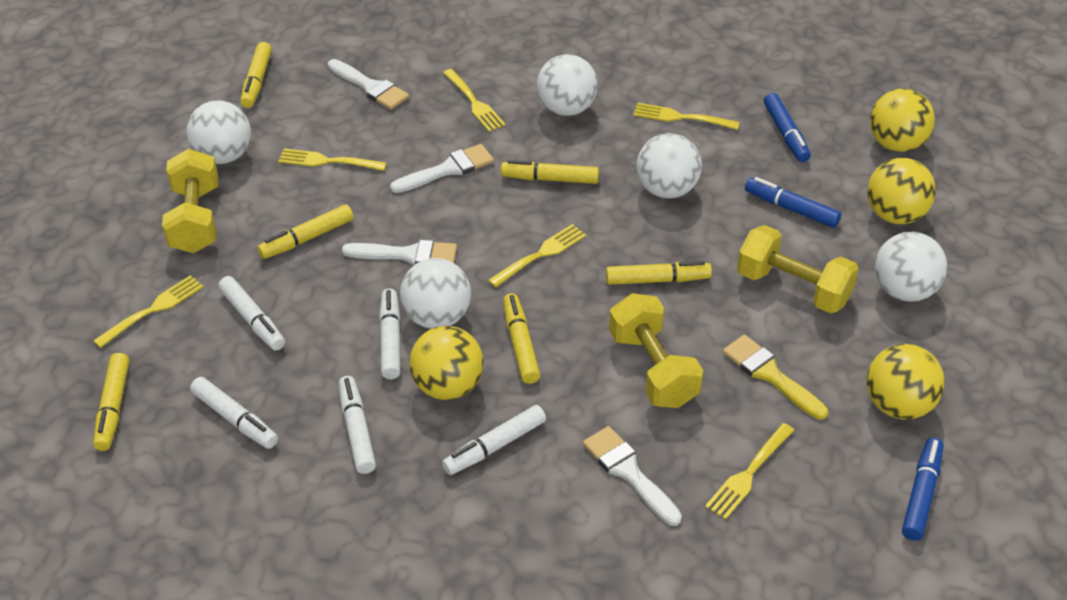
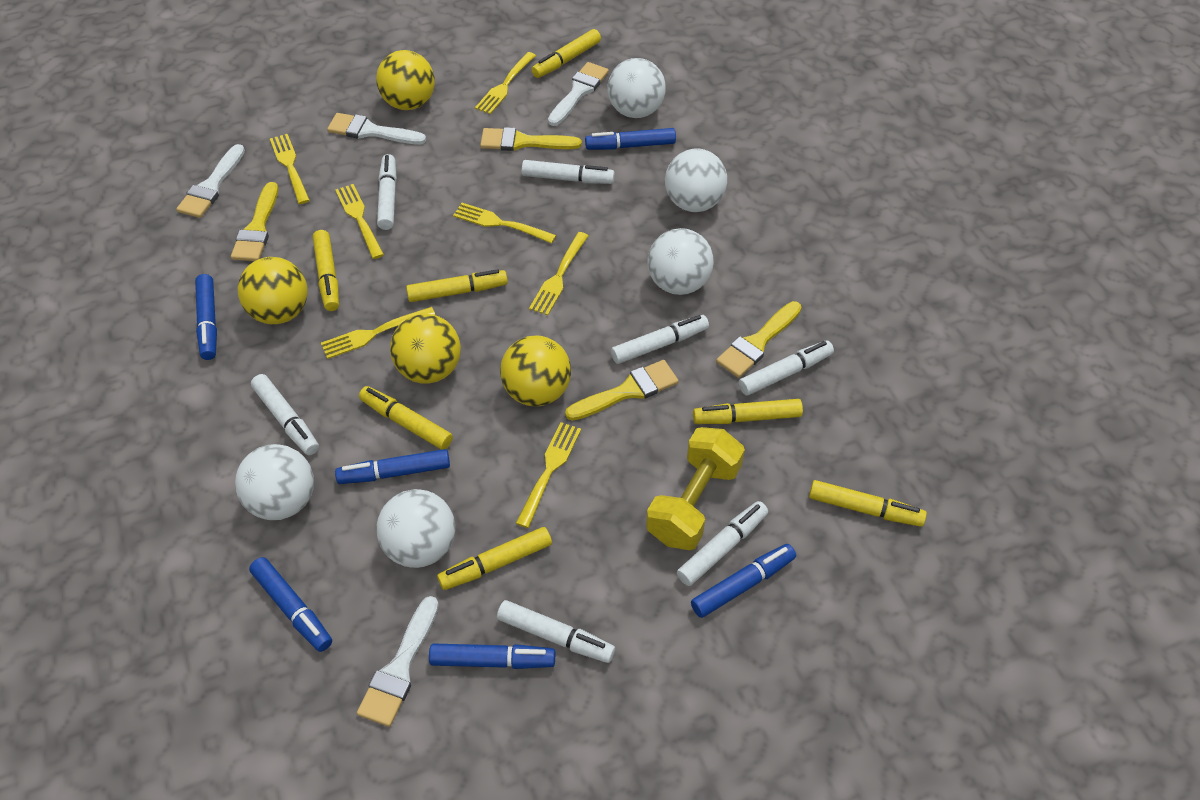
blue marker: [745,177,841,228] [764,93,811,162] [902,437,943,540] = 3 -> [195,274,217,360] [249,557,332,652] [335,449,450,484] [429,643,555,669] [585,128,676,150] [691,544,796,618] = 6
white marker: [190,377,278,449] [218,276,285,351] [339,376,376,474] [379,289,401,379] [442,405,546,475] = 5 -> [251,374,319,455] [377,154,397,230] [497,600,615,663] [522,160,615,184] [611,315,709,364] [677,501,768,586] [739,340,834,396] = 7
yellow brush: [723,335,828,420] = 1 -> [231,182,278,261] [480,127,582,151] [565,360,679,421] [716,301,802,378] = 4
yellow dumbbell: [162,149,219,253] [609,293,703,408] [737,225,859,314] = 3 -> [646,427,745,550] = 1
yellow fork: [94,275,203,348] [278,148,387,171] [443,69,506,132] [488,224,586,288] [633,103,740,130] [705,423,795,520] = 6 -> [270,134,310,204] [321,307,435,359] [335,184,384,259] [453,203,556,243] [475,52,536,114] [516,422,581,528] [529,232,588,315] = 7
yellow marker: [93,353,129,451] [240,42,272,108] [257,204,354,259] [501,160,599,184] [503,294,540,384] [606,261,712,285] = 6 -> [313,230,339,311] [359,386,453,450] [406,269,508,302] [437,527,552,590] [532,29,601,78] [693,399,803,424] [809,480,927,527] = 7

